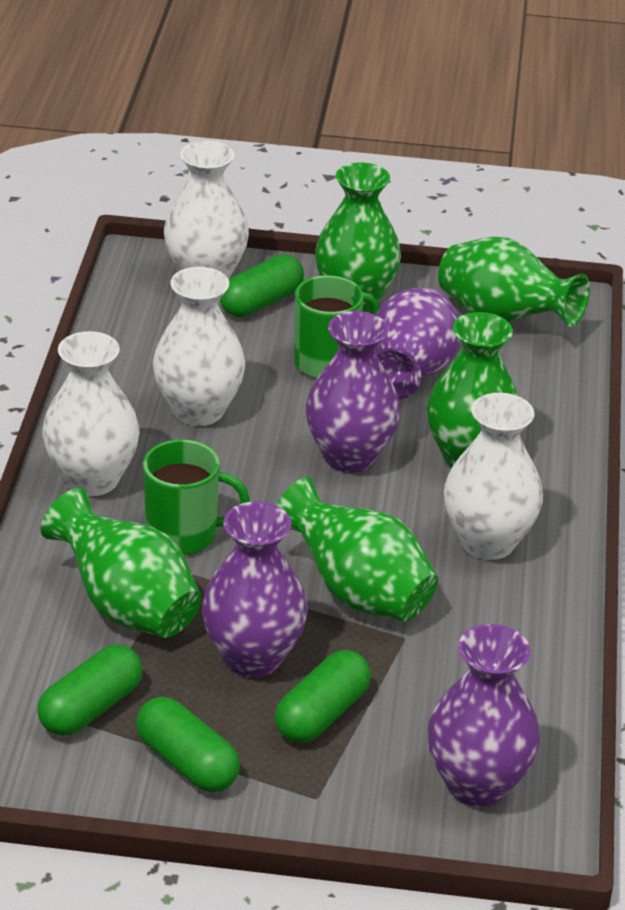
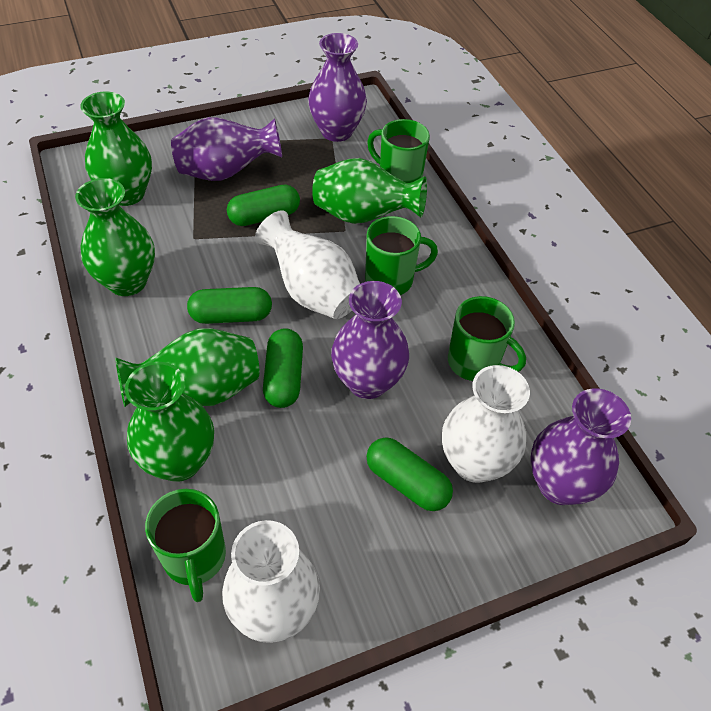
green mug: [143,440,250,555] [294,275,379,379] = 2 -> [145,489,226,602] [365,216,438,295] [367,119,430,183] [448,296,526,381] = 4
white vase: [42,331,140,496] [153,267,245,426] [164,141,249,279] [444,393,543,560] = 4 -> [222,520,320,643] [255,210,360,319] [442,365,530,483] = 3

